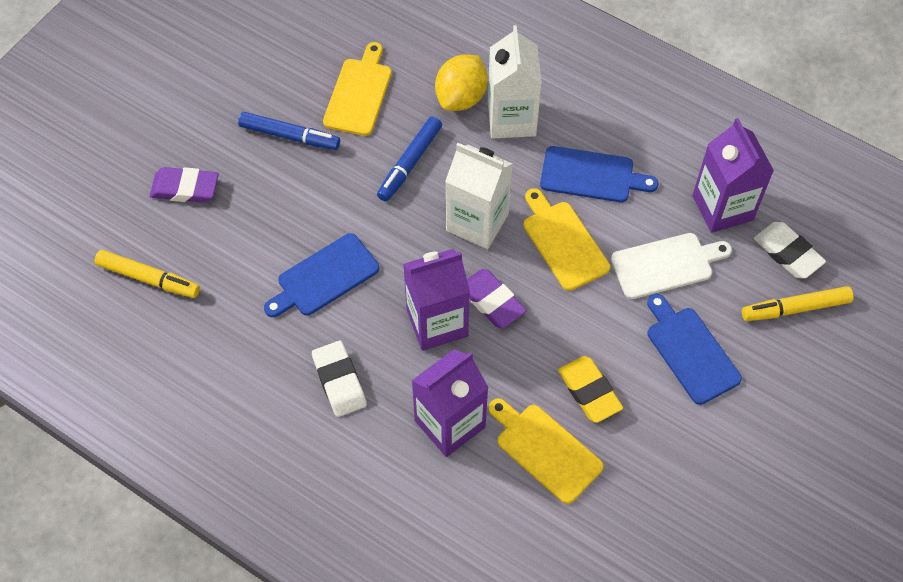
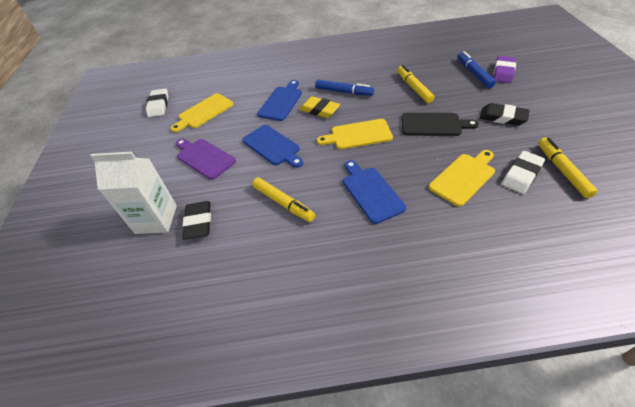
black cutting board: none = 0 -> [401,113,479,136] = 1
black eraser: none = 0 -> [183,201,211,240] [480,103,530,126] = 2
purple carton: [403,249,470,351] [412,349,489,457] [692,118,774,233] = 3 -> none = 0
purple cutting board: none = 0 -> [176,139,236,180] = 1
purple eraser: [150,167,219,203] [467,269,527,328] = 2 -> [493,56,516,83] = 1
white carton: [445,143,513,249] [488,25,542,139] = 2 -> [90,152,177,234] = 1
white cutting board: [611,233,732,299] = 1 -> none = 0
yellow lemon: [435,54,488,111] = 1 -> none = 0
yellow marker: [95,250,200,298] [742,286,854,321] = 2 -> [252,177,315,222] [397,65,434,103] [538,137,598,198] = 3

